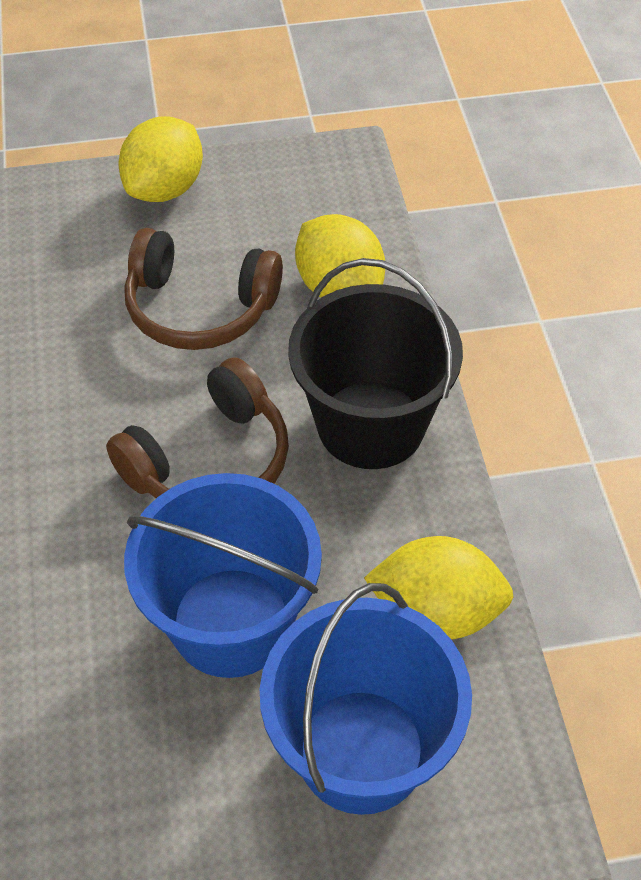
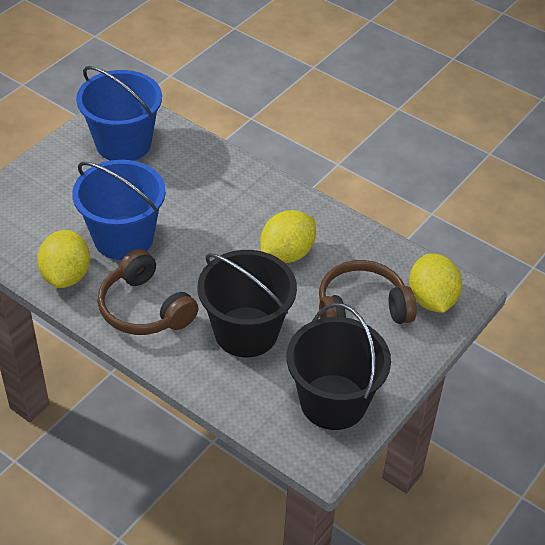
black bucket: [288,258,463,469] = 1 -> [197,250,297,357] [287,303,391,430] = 2

